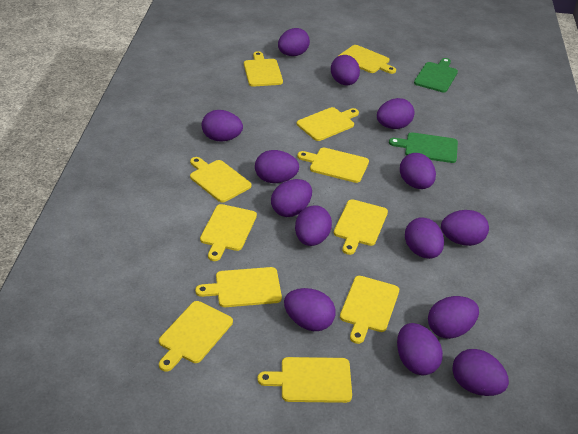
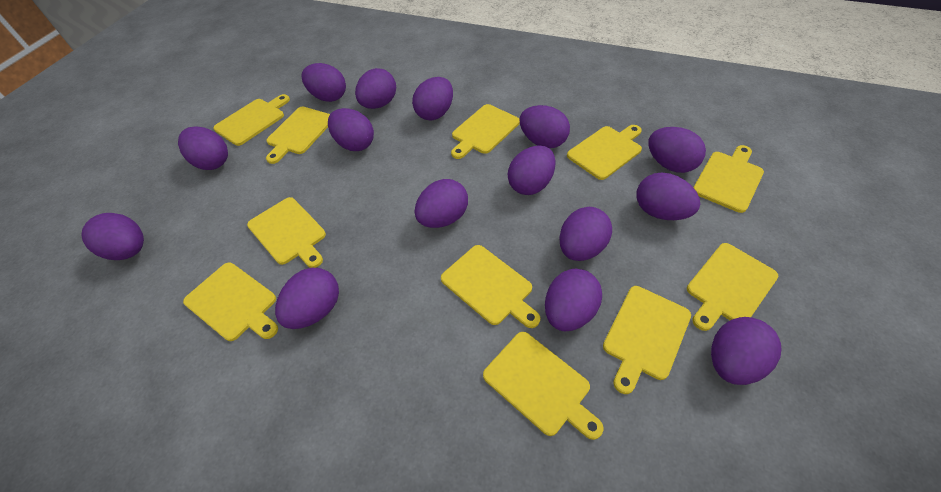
green cutting board: [389,132,458,163] [414,58,458,92] = 2 -> none = 0
purple egg: [202,110,243,142] [255,150,299,183] [271,179,312,217] [278,28,310,56] [284,288,336,331] [295,205,332,246] [331,55,360,85] [377,98,415,129] [397,323,443,375] [400,153,436,189] [405,217,444,259] [428,296,479,339] [441,210,489,246] [452,349,509,396] = 14 -> [81,213,144,260] [178,126,228,170] [275,268,339,329] [302,63,346,102] [328,108,374,151] [355,68,396,109] [412,77,453,120] [415,179,468,228] [508,145,556,195] [520,105,570,148] [545,269,602,331] [559,207,612,261] [637,172,700,220] [648,127,706,173] [711,317,781,385] = 15

